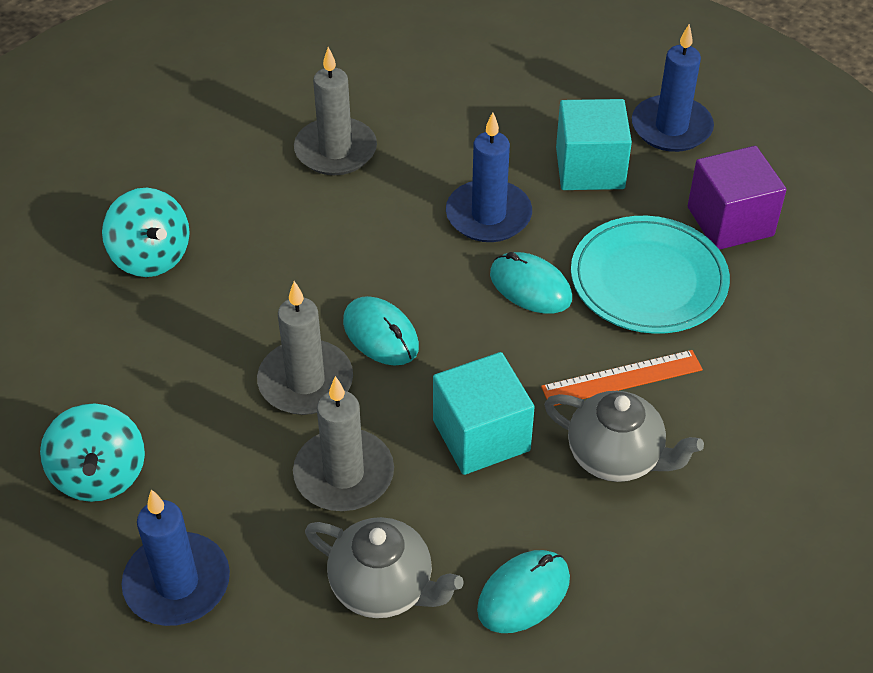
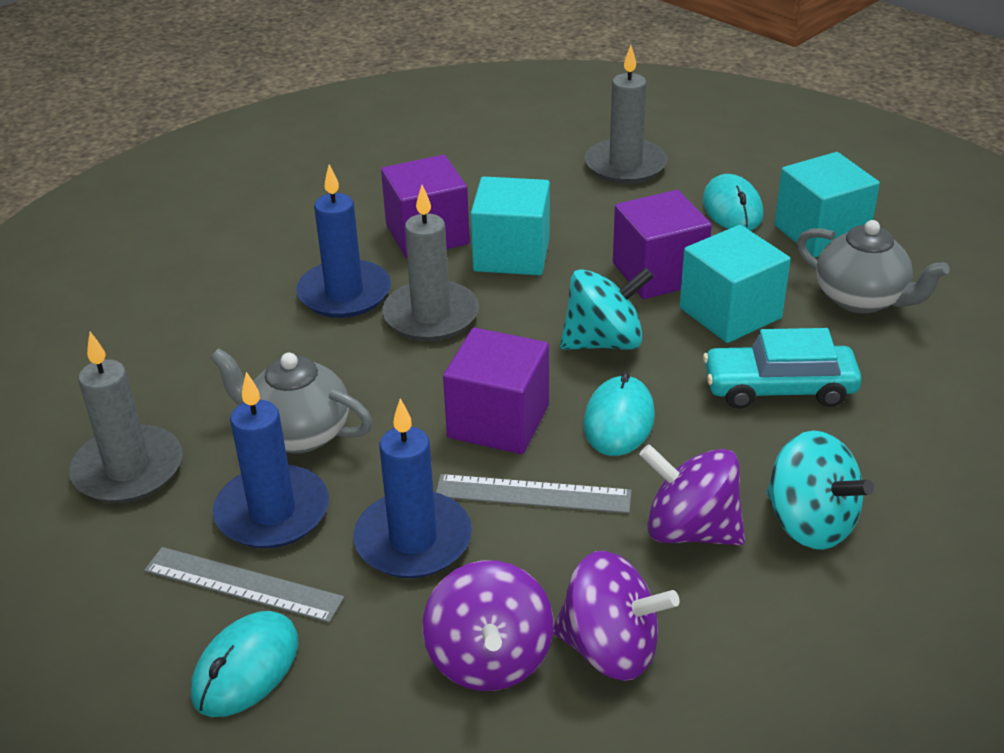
grey ruler: none = 0 -> [144,547,344,623] [436,474,632,514] = 2
orange ruler: [541,350,703,406] = 1 -> none = 0
purple cube: [688,146,787,250] = 1 -> [381,155,470,258] [443,328,549,454] [613,190,712,299] = 3
purple spinning top: none = 0 -> [423,560,554,691] [553,551,679,681] [639,444,745,545] = 3
turquoise car: none = 0 -> [703,328,862,409] = 1
turquoise cube: [433,352,535,475] [556,99,632,190] = 2 -> [470,176,550,275] [680,225,791,343] [774,152,880,257] = 3
turquoise plate: [571,216,730,334] = 1 -> none = 0

